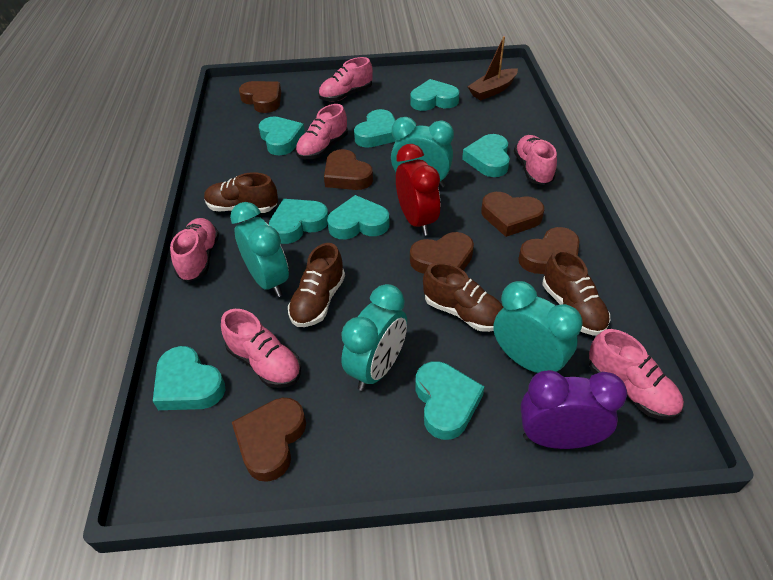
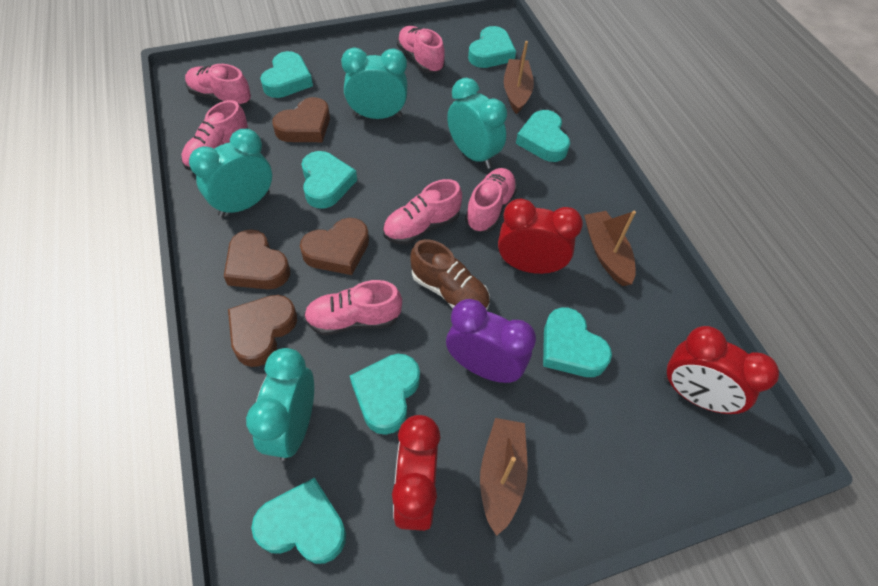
brown boat: [467,36,518,100] = 1 -> [480,418,528,536] [504,41,534,114] [584,211,636,286] = 3
brown heart: [232,398,306,482] [239,81,281,113] [324,149,373,190] [410,232,474,274] [481,192,544,237] [518,227,580,274] = 6 -> [224,229,290,289] [228,295,297,367] [272,97,330,142] [300,218,369,275] = 4
brown shoe: [204,172,278,213] [288,243,345,327] [423,262,503,332] [542,249,610,335] = 4 -> [411,239,490,310] = 1
red clock: [396,144,440,236] = 1 -> [392,415,441,531] [498,199,583,274] [664,326,779,414] = 3
turquoise heart: [153,346,226,410] [259,116,305,155] [269,199,328,244] [327,195,390,239] [354,109,396,148] [410,79,459,111] [416,361,485,440] [462,134,510,177] = 8 -> [251,478,346,564] [260,51,313,98] [301,151,357,209] [350,354,420,435] [468,26,516,68] [516,110,570,162] [543,308,612,377] = 7

